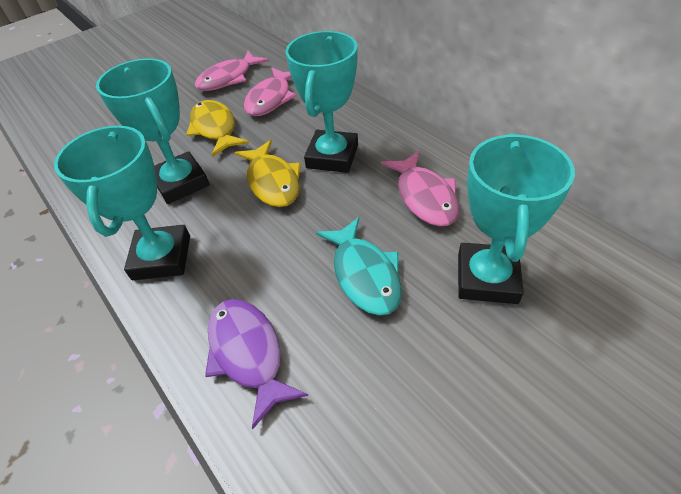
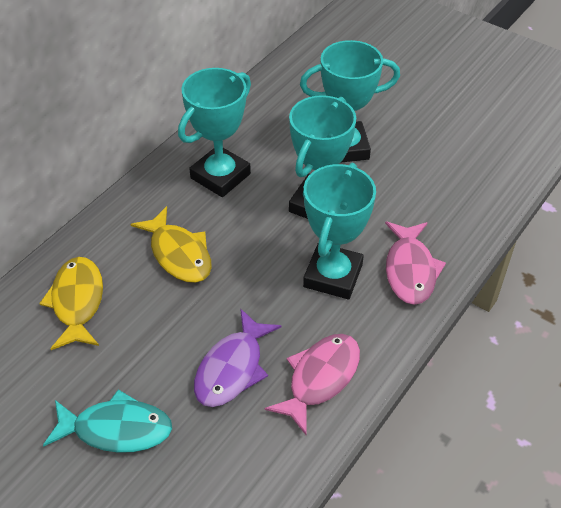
pink fish: [195,51,269,91] [244,68,297,116] [381,151,459,227] = 3 -> [265,334,360,435] [385,221,446,305] = 2

